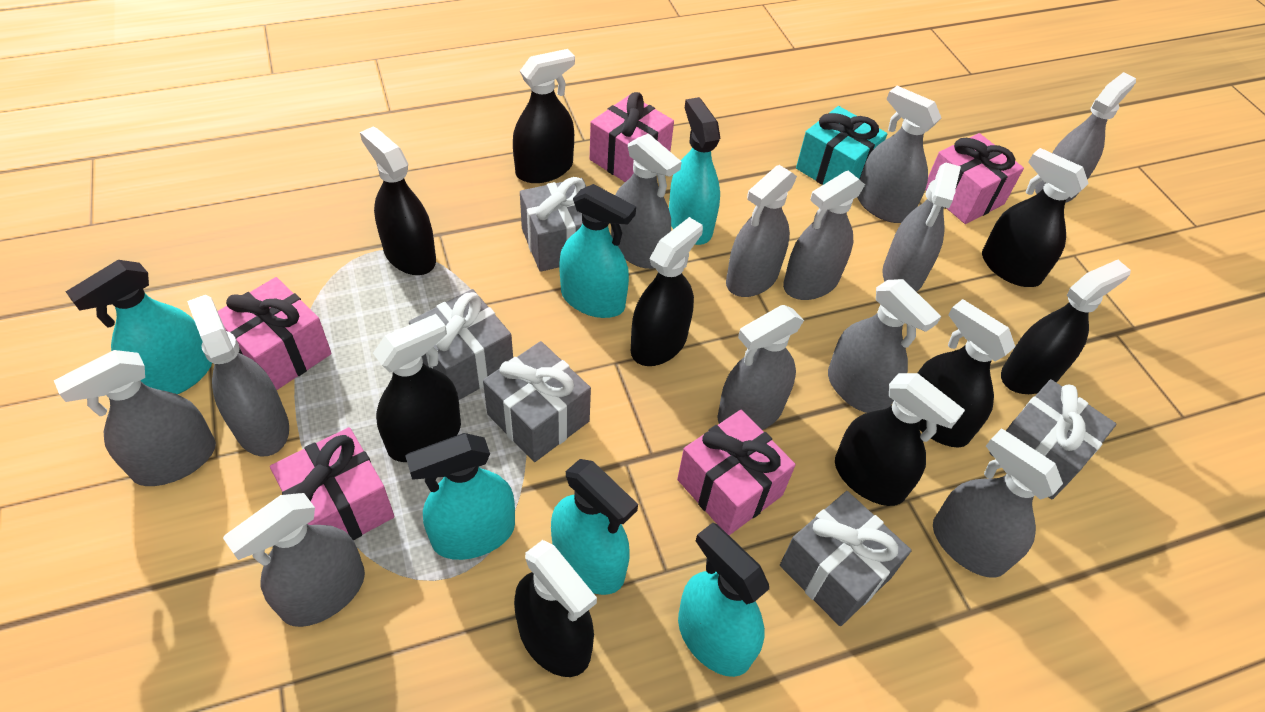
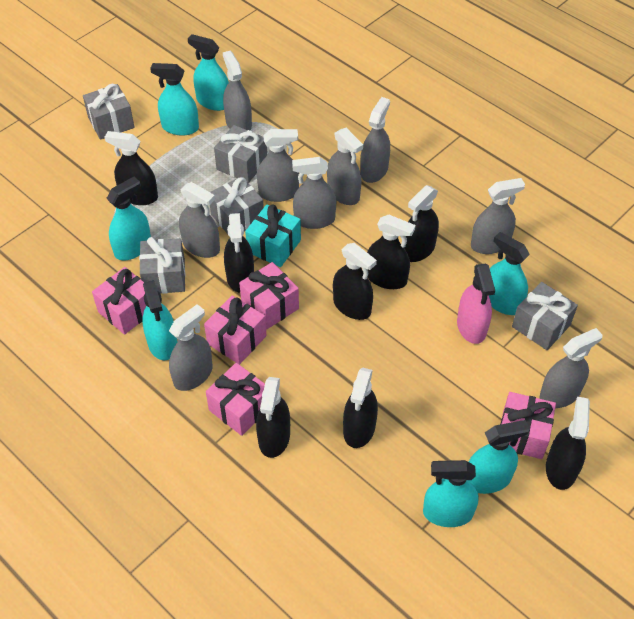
black spray bottle: [360,126,436,275] [373,314,461,462] [513,49,575,183] [514,540,597,677] [631,217,703,366] [835,373,965,506] [918,299,1015,447] [982,148,1089,287] [1001,260,1131,394] = 9 -> [105,131,158,205] [224,213,254,292] [256,377,290,458] [333,243,377,320] [343,368,378,448] [367,215,415,289] [404,185,439,262] [546,397,590,490] = 8
grey spray bottle: [54,350,216,486] [187,295,289,456] [223,493,365,627] [611,134,682,269] [717,305,804,430] [726,165,797,297] [783,171,865,300] [828,279,941,413] [857,86,941,223] [882,163,961,292] [933,428,1063,578] [1035,72,1136,203] = 12 -> [169,304,212,391] [179,182,220,258] [223,51,252,130] [257,129,299,202] [292,157,336,229] [327,128,363,205] [360,97,390,183] [471,178,525,254] [540,328,603,408] = 9
pink spray bottle: none = 0 -> [457,264,495,344] = 1
turquoise spray bottle: [66,260,212,394] [405,433,515,560] [551,459,638,595] [559,184,636,318] [669,97,720,245] [678,523,769,677] = 6 -> [106,177,151,260] [142,280,177,360] [150,63,199,136] [188,34,229,111] [423,460,479,527] [467,420,530,494] [489,232,530,315] = 7

